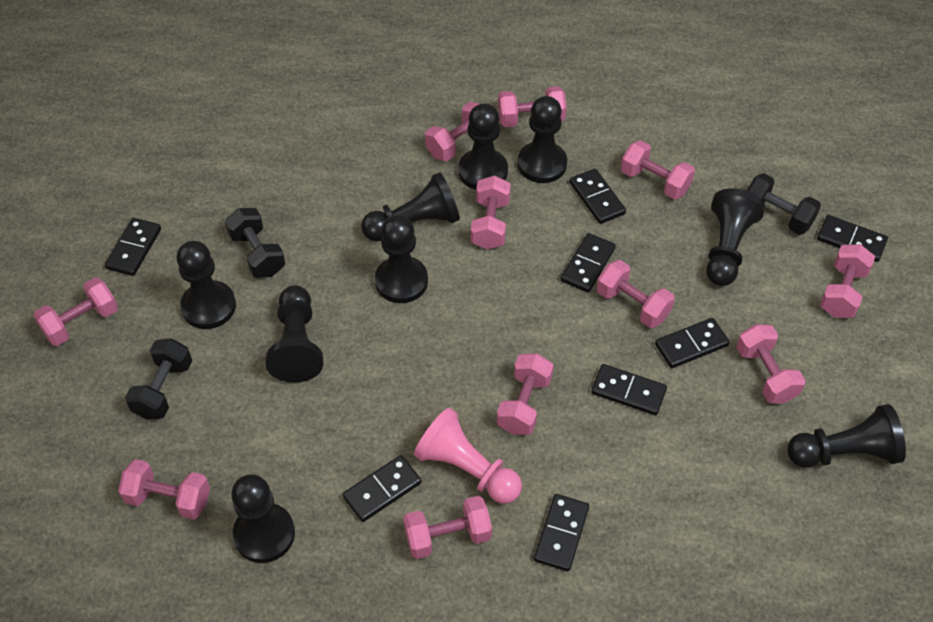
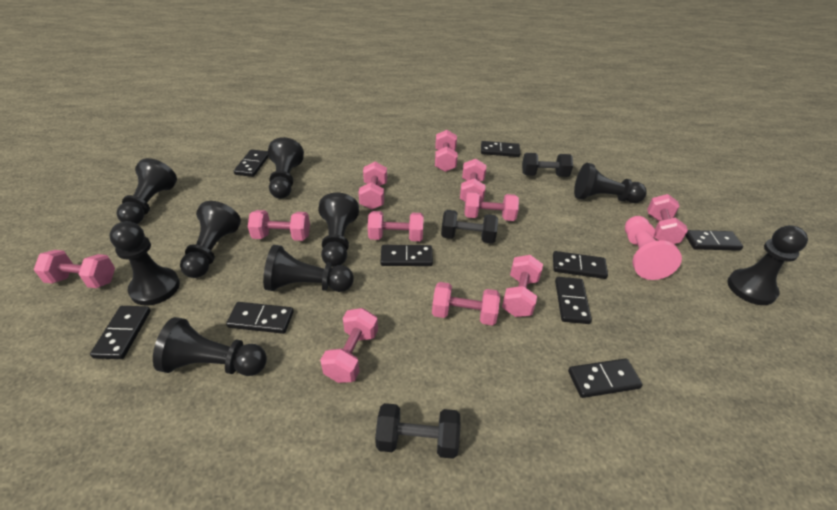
black domino: [105,218,161,276] [342,455,422,522] [534,494,589,572] [560,233,616,293] [570,169,626,224] [591,364,667,415] [655,318,730,368] [817,215,888,262] = 8 -> [90,306,151,359] [226,302,294,334] [234,149,269,177] [380,245,433,266] [481,141,520,157] [553,251,608,279] [555,277,592,324] [568,358,643,398] [685,230,743,251] = 9

